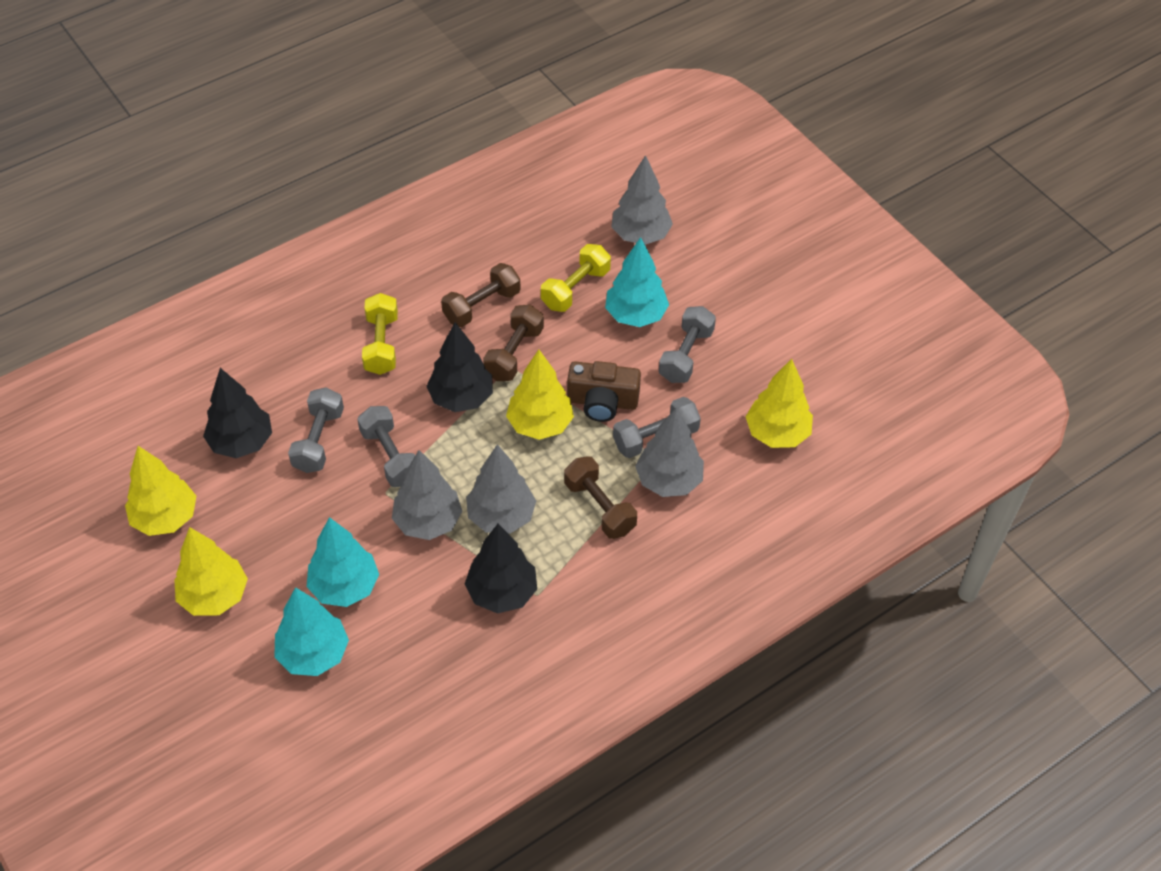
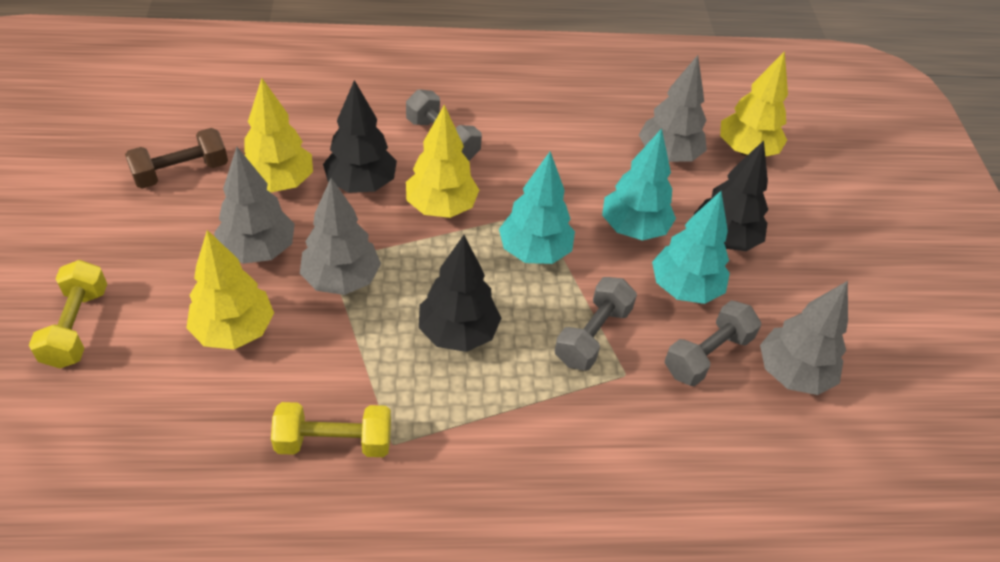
brown camera: [567,361,641,422] = 1 -> none = 0
brown dumbbell: [441,263,521,327] [483,305,544,381] [564,456,637,539] = 3 -> [125,128,228,189] = 1
grey dumbbell: [288,387,344,473] [357,406,415,487] [613,397,701,458] [659,306,716,383] = 4 -> [406,89,482,161] [555,277,637,371] [665,300,761,386] = 3

